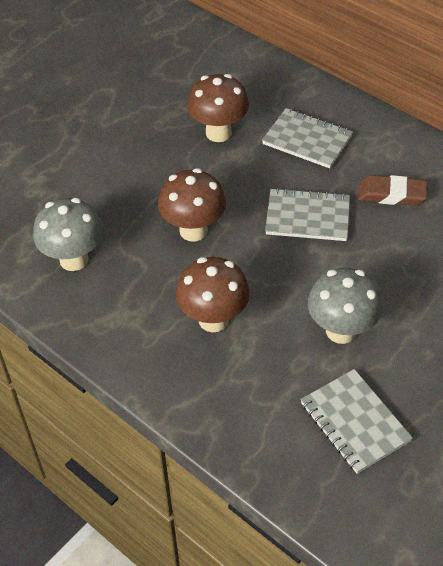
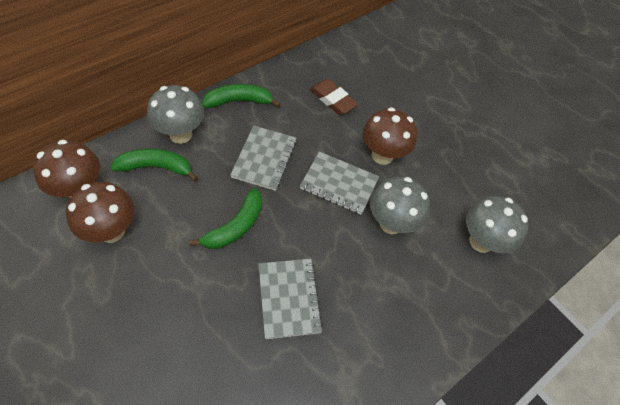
green banana: none = 0 -> [111,148,198,181] [189,188,262,249] [202,84,281,108] = 3
grey mushroom: [33,198,103,271] [308,268,383,344] = 2 -> [147,85,204,144] [370,177,430,234] [466,196,529,253] = 3

